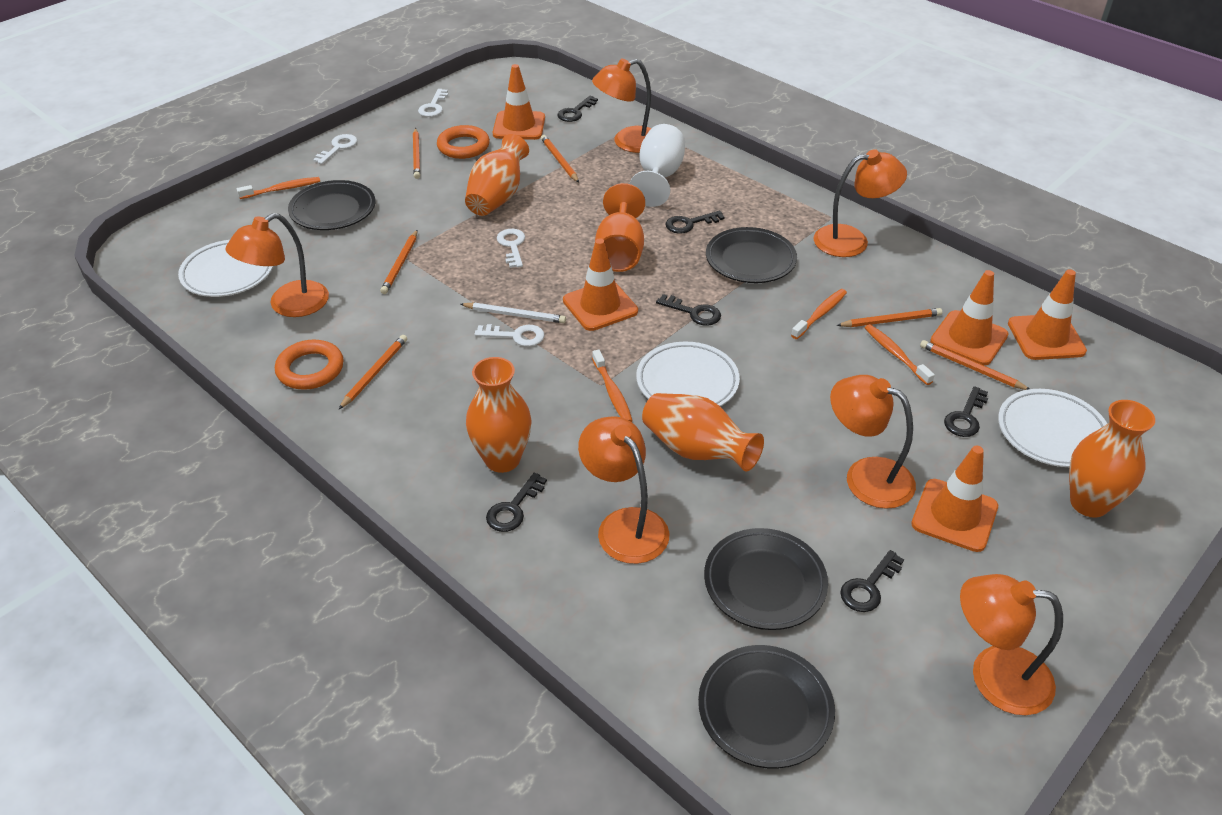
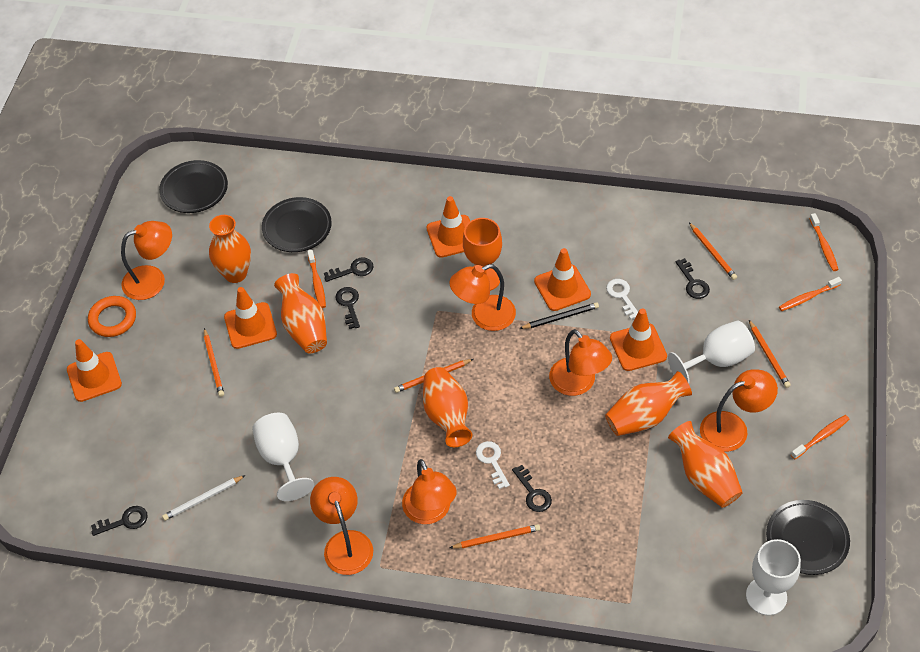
black key: [486,473,547,532] [557,96,598,122] [656,294,721,326] [666,211,725,234] [840,550,904,612] [944,386,988,437] = 6 -> [91,506,148,536] [324,257,374,282] [335,287,360,329] [512,465,552,512] [676,258,710,299] = 5
black pencil: none = 0 -> [519,302,599,329] = 1
black plate: [288,180,376,230] [698,645,835,769] [704,528,828,630] [706,227,797,283] = 4 -> [159,160,228,213] [262,197,332,252] [766,500,850,575] = 3
orange pencil: [339,335,407,409] [380,230,417,294] [413,128,420,179] [541,135,579,183] [836,308,942,327] [920,340,1029,390] = 6 -> [204,328,224,397] [394,359,473,393] [450,524,540,548] [689,222,737,280] [749,320,791,388] = 5
orange ring: [275,340,343,390] [437,125,490,159] = 2 -> [88,296,136,337] = 1
orange vase: [465,134,529,216] [466,357,532,473] [642,393,764,471] [1069,400,1155,518] = 4 -> [209,215,251,283] [274,273,327,353] [423,367,472,447] [605,371,692,436] [668,421,743,508] = 5
white goblet: [630,124,685,207] = 1 -> [252,413,314,501] [668,321,755,384] [746,539,801,615] = 3
white key: [313,134,357,164] [418,89,448,117] [475,324,544,347] [497,229,525,268] = 4 -> [476,441,510,489] [606,279,638,319] = 2
white plate: [178,240,273,297] [636,342,740,406] [998,389,1107,467] = 3 -> none = 0

